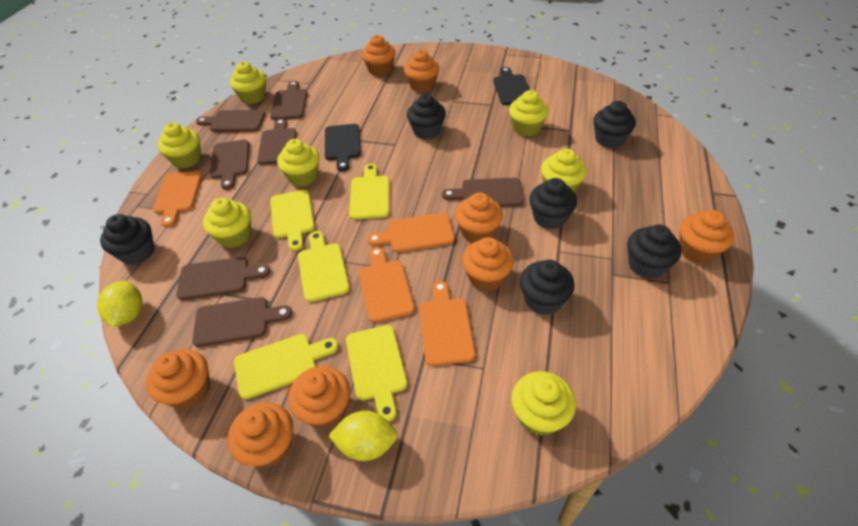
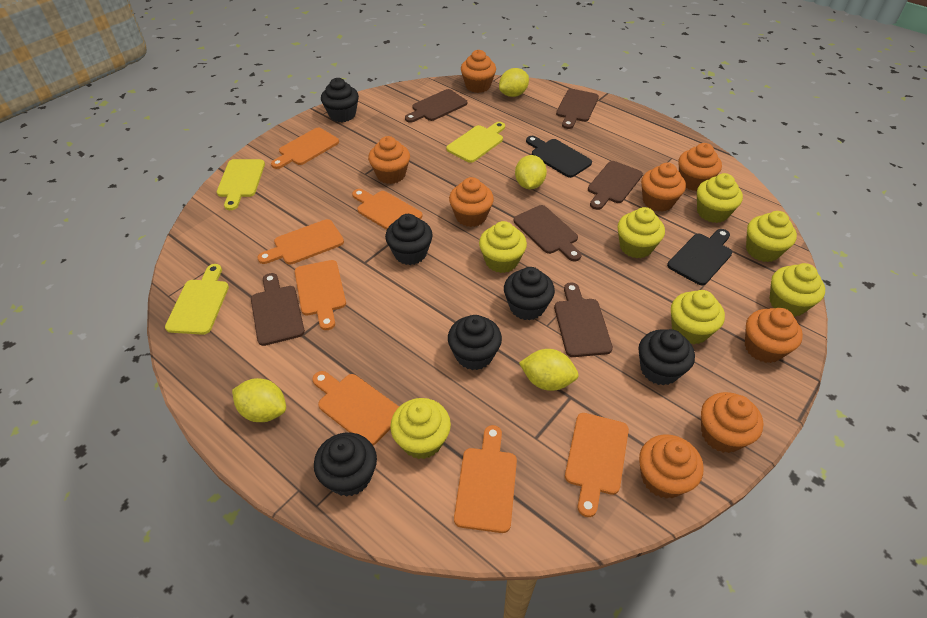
brown cutting board: [176,257,270,300] [192,297,292,347] [196,110,266,132] [210,140,249,190] [257,118,297,165] [270,81,307,120] [442,178,524,207] = 7 -> [251,273,305,346] [405,89,467,123] [514,205,582,261] [554,282,613,357] [556,89,599,129] [588,161,643,210] = 6
orange cutting board: [153,171,202,227] [359,247,415,322] [367,213,455,252] [420,281,475,366] = 4 -> [257,219,344,265] [271,128,339,169] [295,260,346,330] [312,371,399,445] [352,189,423,230] [454,425,517,533] [565,413,629,517] = 7
yellow cutting board: [234,334,338,399] [270,190,315,251] [298,231,350,302] [346,325,407,422] [349,164,389,219] = 5 -> [165,264,229,335] [217,159,265,210] [446,122,505,163] = 3
yellow lemon: [97,281,142,328] [328,411,398,461] = 2 -> [232,378,286,422] [499,68,529,97] [515,155,547,189] [519,349,578,391] = 4

